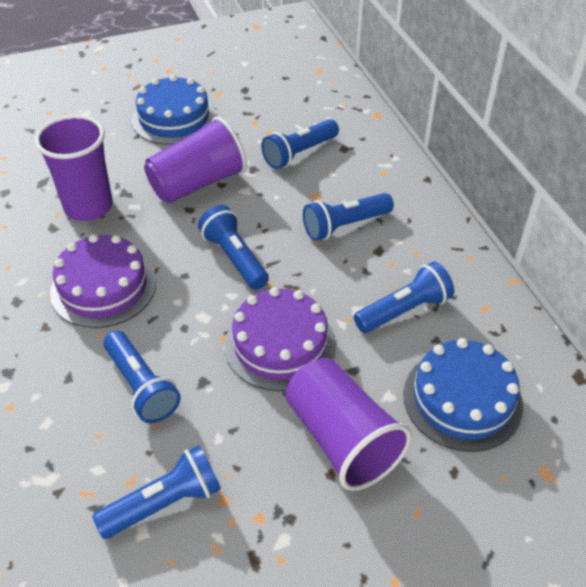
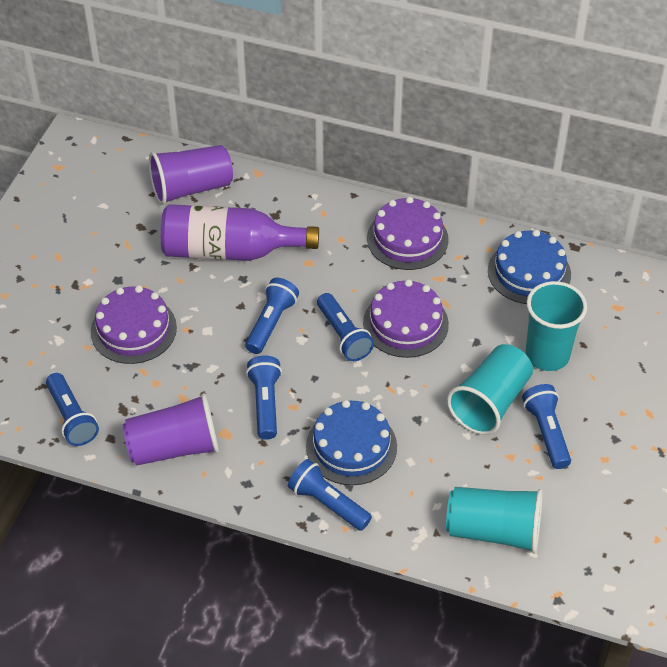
purple bottle: none = 0 -> [161,204,319,261] = 1
purple cake: [50,234,156,328] [225,287,336,391] = 2 -> [91,285,177,364] [363,279,449,358] [367,197,449,270] = 3
purple cup: [35,115,113,221] [144,116,247,203] [285,358,412,491] = 3 -> [123,393,219,466] [149,145,233,205] = 2
turquoise cup: none = 0 -> [446,487,543,554] [447,344,533,435] [525,281,587,371] = 3

